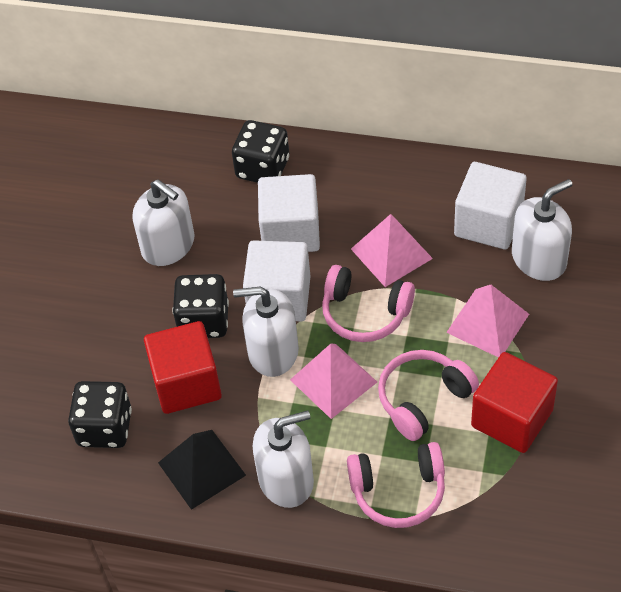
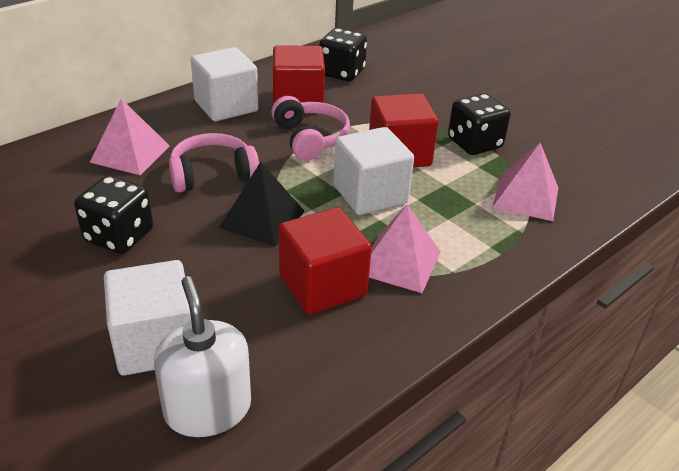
pink headphones: [322,265,415,342] [347,442,445,528] [378,350,479,441] = 3 -> [169,133,259,192] [271,96,350,160] = 2
red cube: [144,321,222,414] [471,352,558,453] = 2 -> [273,45,325,104] [279,207,372,315] [369,93,439,167] = 3
white soap dispenser: [133,180,194,266] [233,286,299,377] [253,410,314,508] [512,179,573,281] = 4 -> [154,276,251,437] = 1

